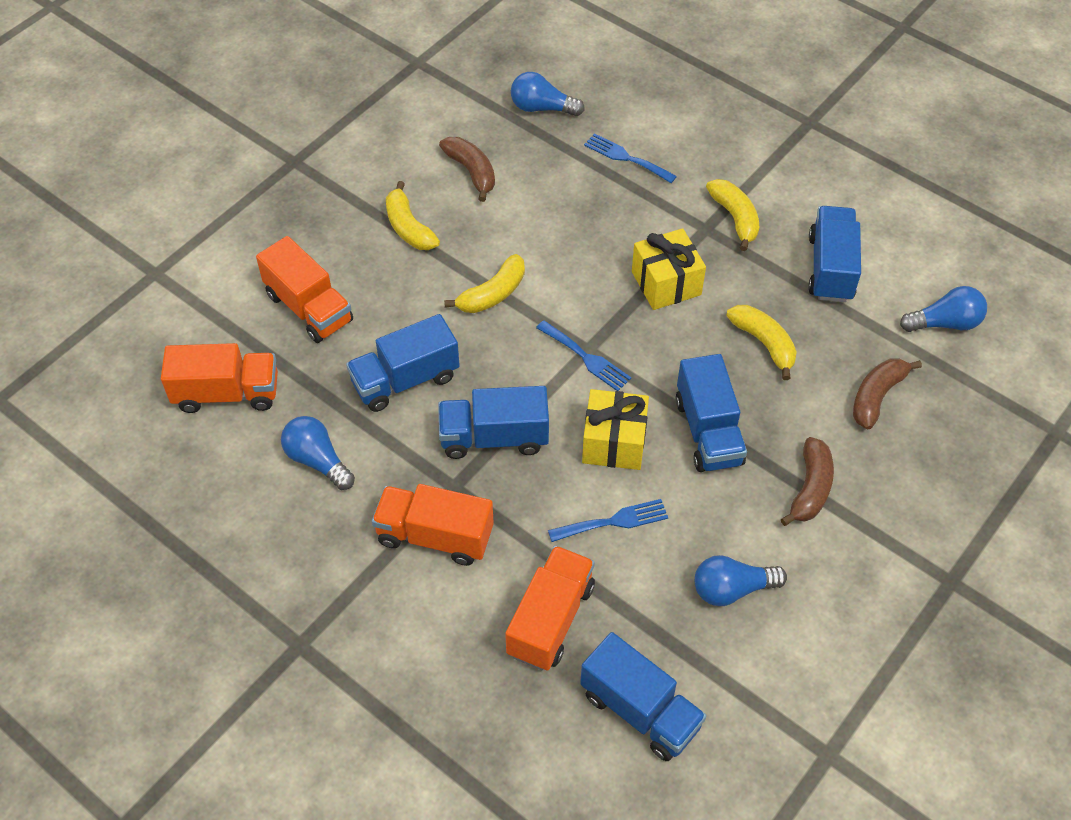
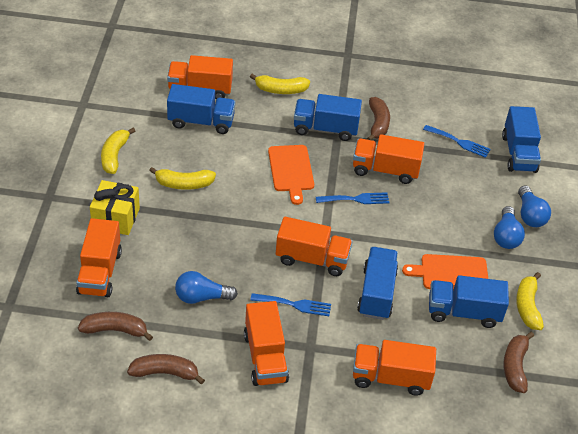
blue light bulb: [281,416,355,490] [511,72,585,116] [695,555,787,606] [900,286,987,332] = 4 -> [175,271,238,304] [494,206,525,249] [518,186,551,227] = 3
brown banana: [439,137,495,202] [781,437,834,526] [853,358,922,429] = 3 -> [78,312,153,341] [127,354,205,384] [367,97,390,140] [503,331,534,393] = 4
orange cutting board: none = 0 -> [268,145,314,205] [402,254,488,290] = 2
orange truck: [161,343,278,413] [256,236,353,343] [372,484,494,566] [505,545,595,670] = 4 -> [76,218,122,297] [167,55,233,100] [244,301,289,386] [276,217,353,276] [353,134,424,184] [353,340,436,396] = 6
yellow gift: [582,389,649,470] [632,228,706,310] = 2 -> [90,180,140,235] = 1

